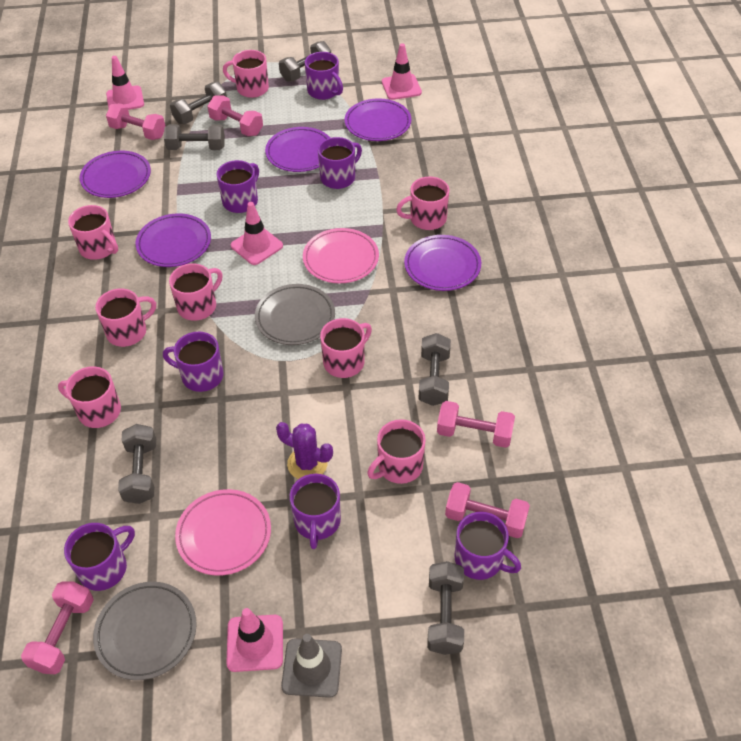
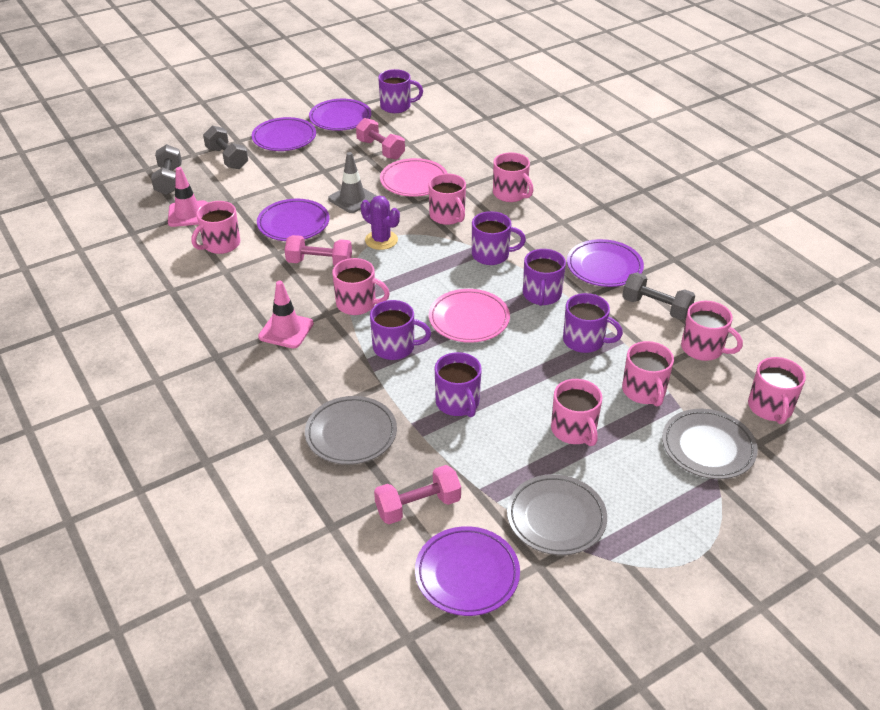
grey dumbbell: [118,424,156,504] [164,124,225,150] [170,82,227,124] [279,41,331,82] [418,333,451,406] [427,561,464,655] = 6 -> [151,144,182,195] [203,126,248,169] [622,273,695,320] = 3
grey plate: [93,582,197,680] [255,284,335,345] = 2 -> [305,396,397,465] [507,474,607,555] [662,409,758,479] = 3
pink dumbbell: [21,581,94,674] [106,103,166,140] [208,95,263,136] [437,401,515,448] [445,482,530,538] = 5 -> [285,235,352,266] [356,118,405,160] [374,465,461,524] = 3
pink traffic cone: [106,56,144,110] [226,608,283,672] [231,202,283,265] [382,43,422,100] = 4 -> [168,167,208,227] [258,281,314,349] = 2
purple mug: [64,523,135,591] [163,332,223,392] [216,160,259,213] [289,474,341,549] [305,52,343,100] [318,137,362,189] [455,512,521,580] = 7 -> [370,300,431,360] [378,69,423,113] [435,352,482,417] [472,211,526,265] [523,249,566,306] [563,293,623,353] = 6

